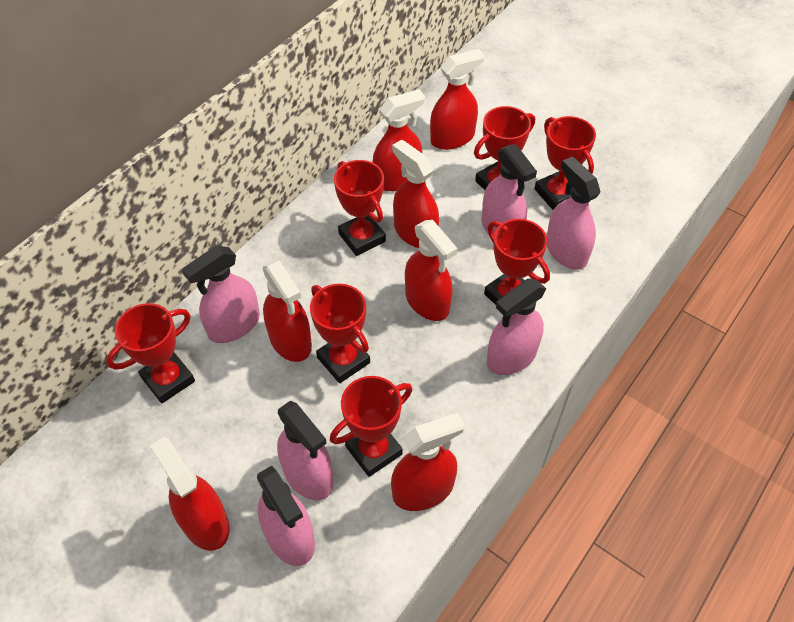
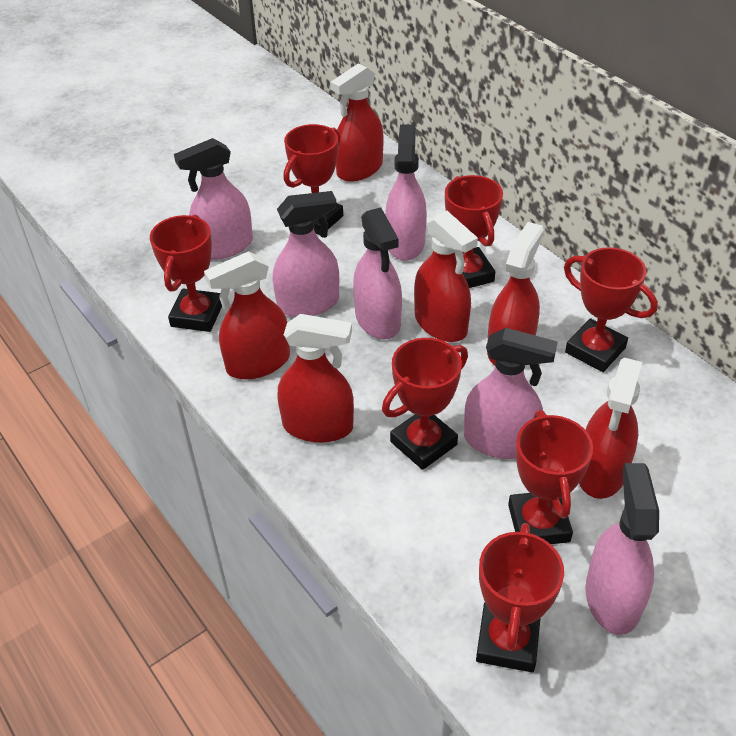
red spray bottle: [150,437,230,551] [263,260,312,362] [373,89,425,191] [391,412,465,511] [392,140,439,248] [405,220,458,321] [430,49,485,150] = 7 -> [204,251,290,380] [277,314,354,443] [331,63,383,182] [414,211,478,342] [487,222,544,365] [579,357,642,499] = 6

